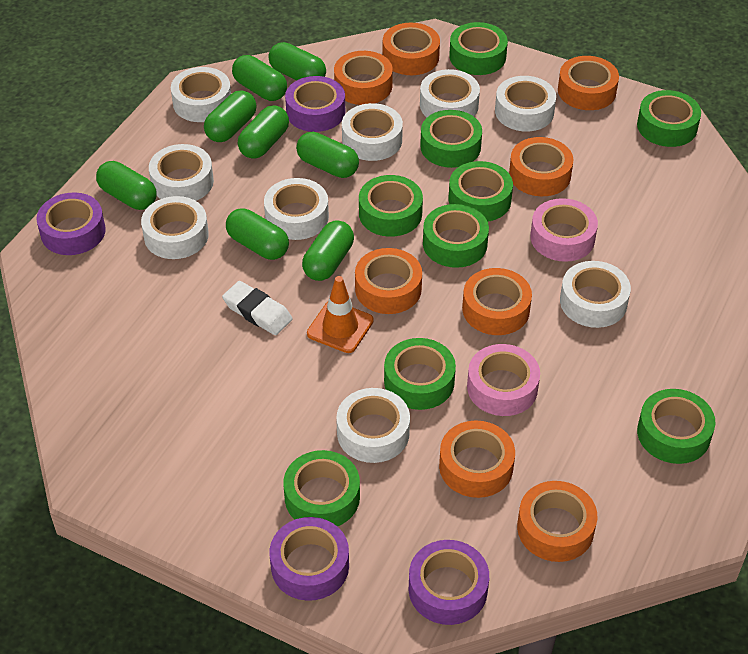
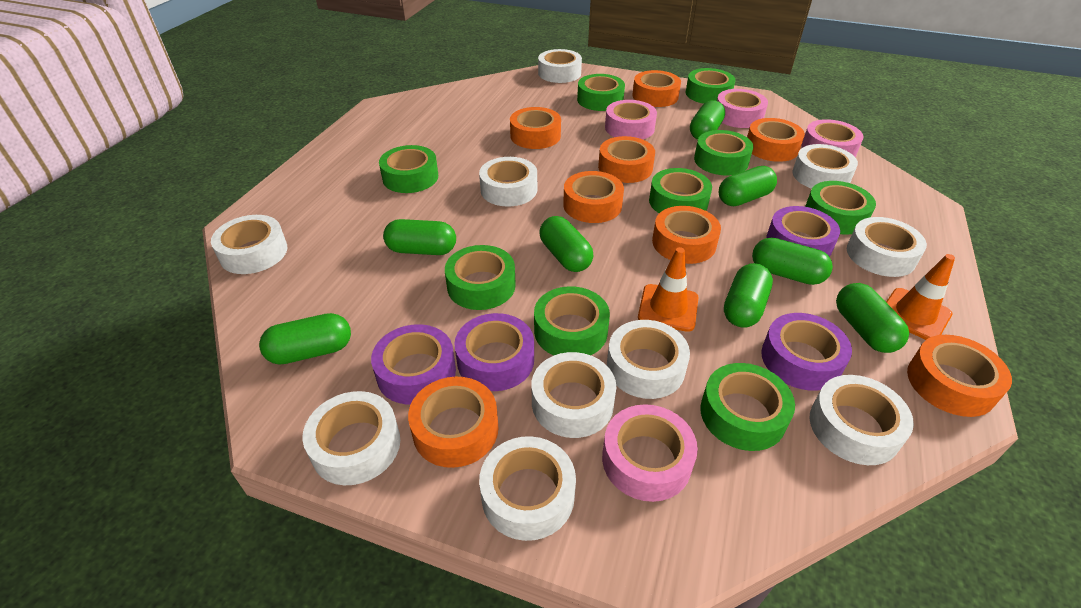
orange traffic cone: [307,276,374,353] = 1 -> [638,247,699,332] [886,254,955,340] = 2
pink tape: [467,344,540,416] [530,198,598,262] = 2 -> [602,404,698,502] [605,100,657,139] [717,89,768,128] [801,119,863,157] = 4
white eraser: [222,281,292,335] = 1 -> none = 0
white tape: [141,196,209,259] [149,144,214,201] [171,67,231,122] [264,178,329,240] [336,388,410,463] [342,103,403,161] [420,69,480,117] [495,76,556,131] [560,261,631,328] = 9 -> [211,215,287,274] [302,391,400,485] [479,157,537,207] [479,436,576,541] [532,352,616,438] [538,49,582,83] [607,320,690,399] [792,144,858,189] [809,375,914,465] [847,217,927,277] = 10

